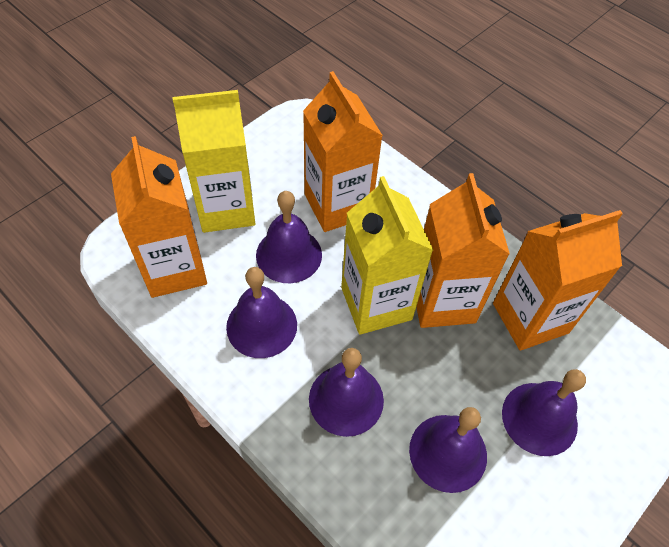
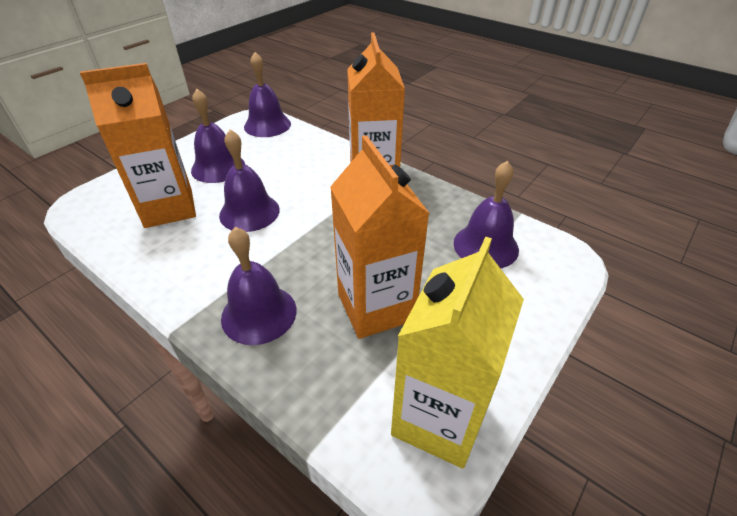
orange carton: [111,136,207,298] [303,71,383,232] [416,173,510,328] [493,210,623,351] = 4 -> [80,63,196,228] [330,135,430,339] [347,32,405,167] = 3
yellow carton: [172,90,255,233] [341,176,433,335] = 2 -> [391,236,524,469] = 1

